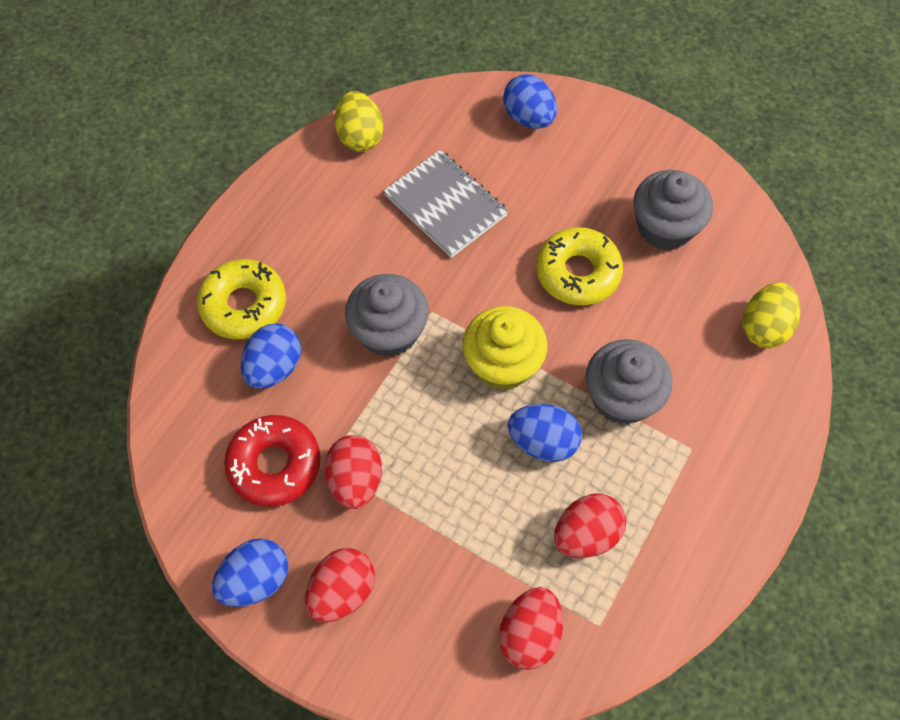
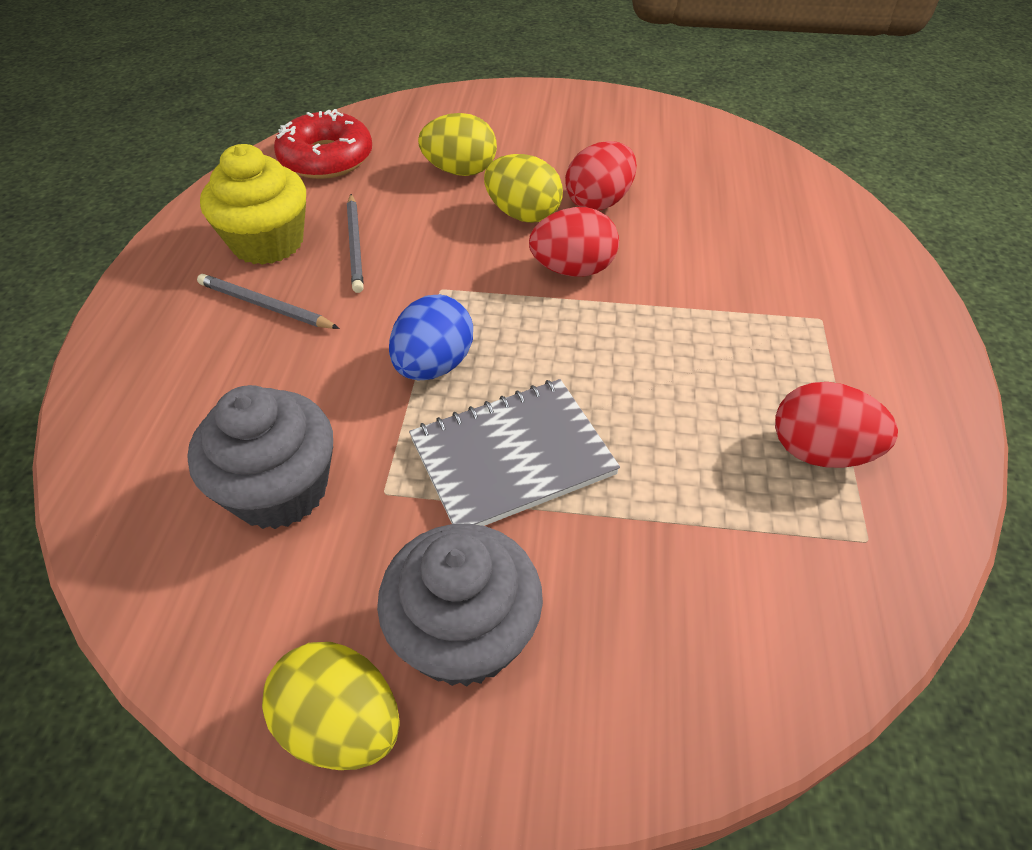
blue egg: [212,538,289,607] [241,323,301,389] [503,74,557,129] [508,404,582,462] = 4 -> [389,295,473,380] = 1
grey cupcake: [345,274,429,357] [586,339,672,425] [634,170,713,250] = 3 -> [187,385,333,529] [377,523,543,687] = 2
grey pencil: none = 0 -> [197,274,340,329] [347,194,364,293] = 2
red egg: [305,548,375,622] [325,435,382,509] [499,587,563,670] [554,494,626,558] = 4 -> [529,207,619,277] [565,141,637,211] [775,382,898,468] = 3
yellow donut: [197,259,286,339] [536,227,623,305] = 2 -> none = 0
yellow egg: [335,91,383,152] [742,282,800,348] = 2 -> [262,642,400,770] [418,113,497,176] [484,154,563,223] = 3

